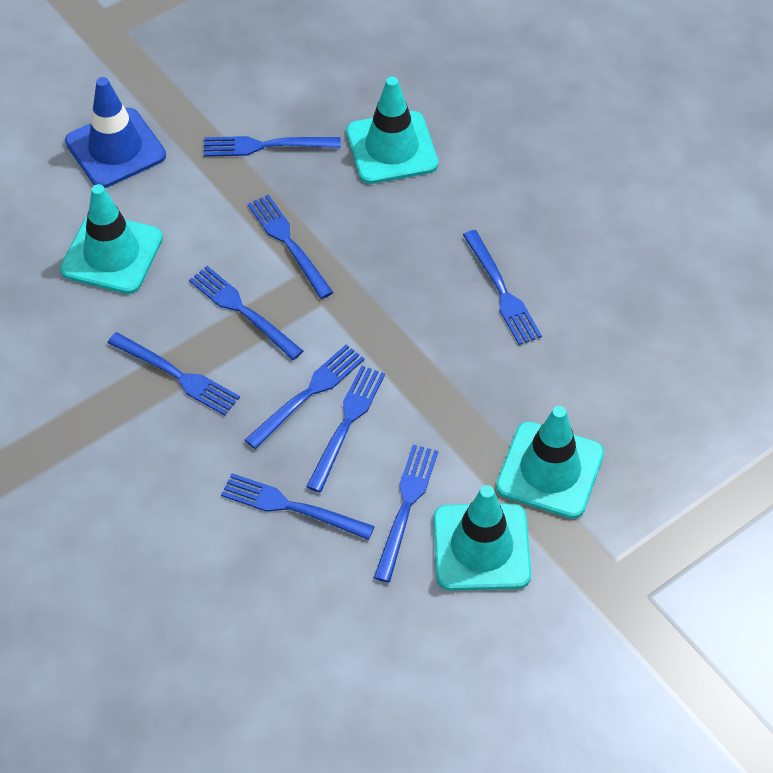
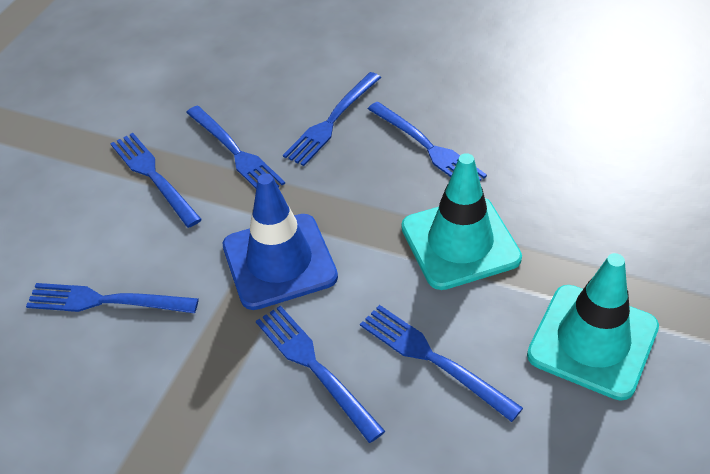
blue fork: [108,332,240,416] [189,266,303,360] [204,136,341,157] [221,473,375,540] [245,345,365,449] [247,194,334,299] [306,365,385,492] [374,445,438,582] [463,230,542,345] = 9 -> [26,283,199,313] [110,133,202,228] [186,106,285,188] [256,305,385,443] [283,72,381,166] [360,305,523,422] [368,102,487,181] = 7
turquoise traffic cone: [60,184,163,294] [346,77,438,184] [434,485,531,591] [496,406,604,519] = 4 -> [401,153,522,290] [527,253,659,401] = 2

